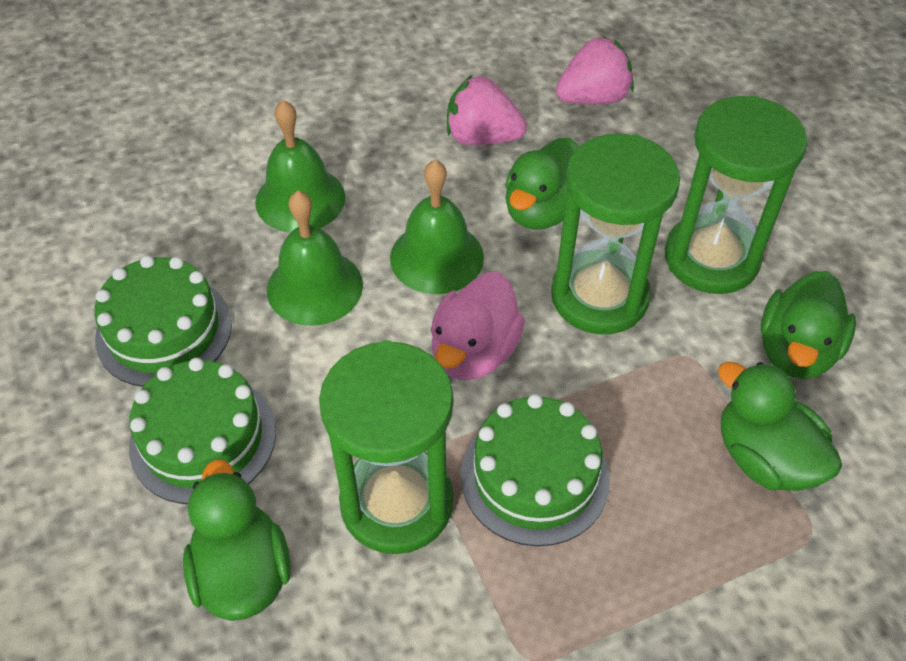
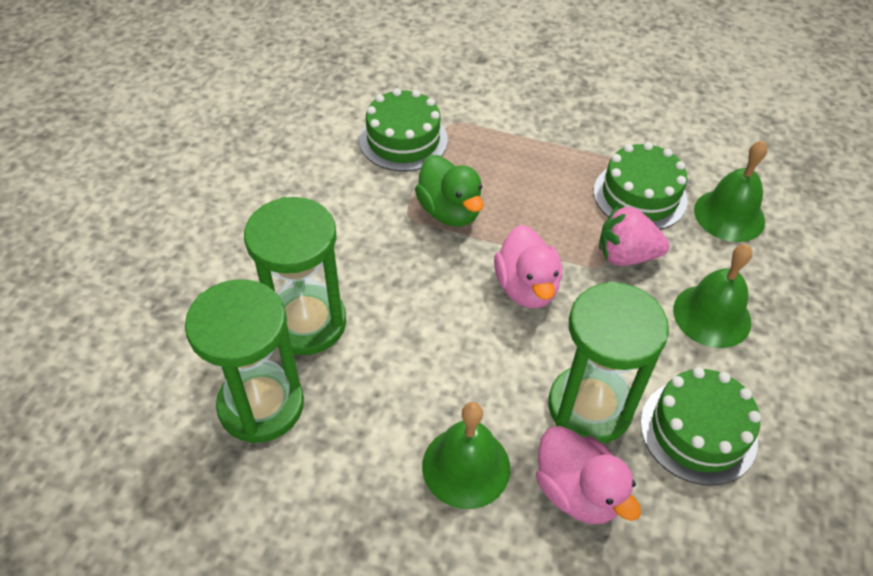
green duck: [183,460,291,621] [505,138,579,230] [718,362,842,491] [761,271,856,379] = 4 -> [415,155,484,227] = 1
pink duck: [430,272,525,380] = 1 -> [494,225,562,308] [536,426,641,524] = 2
pink strawberry: [447,75,527,145] [556,36,634,104] = 2 -> [599,205,669,266] = 1

